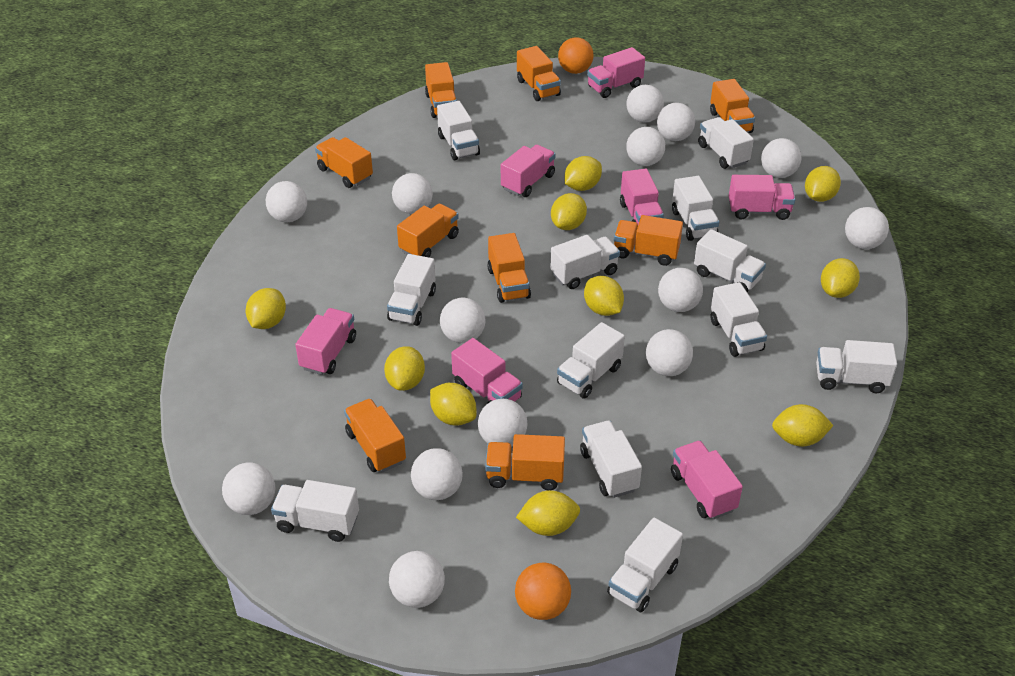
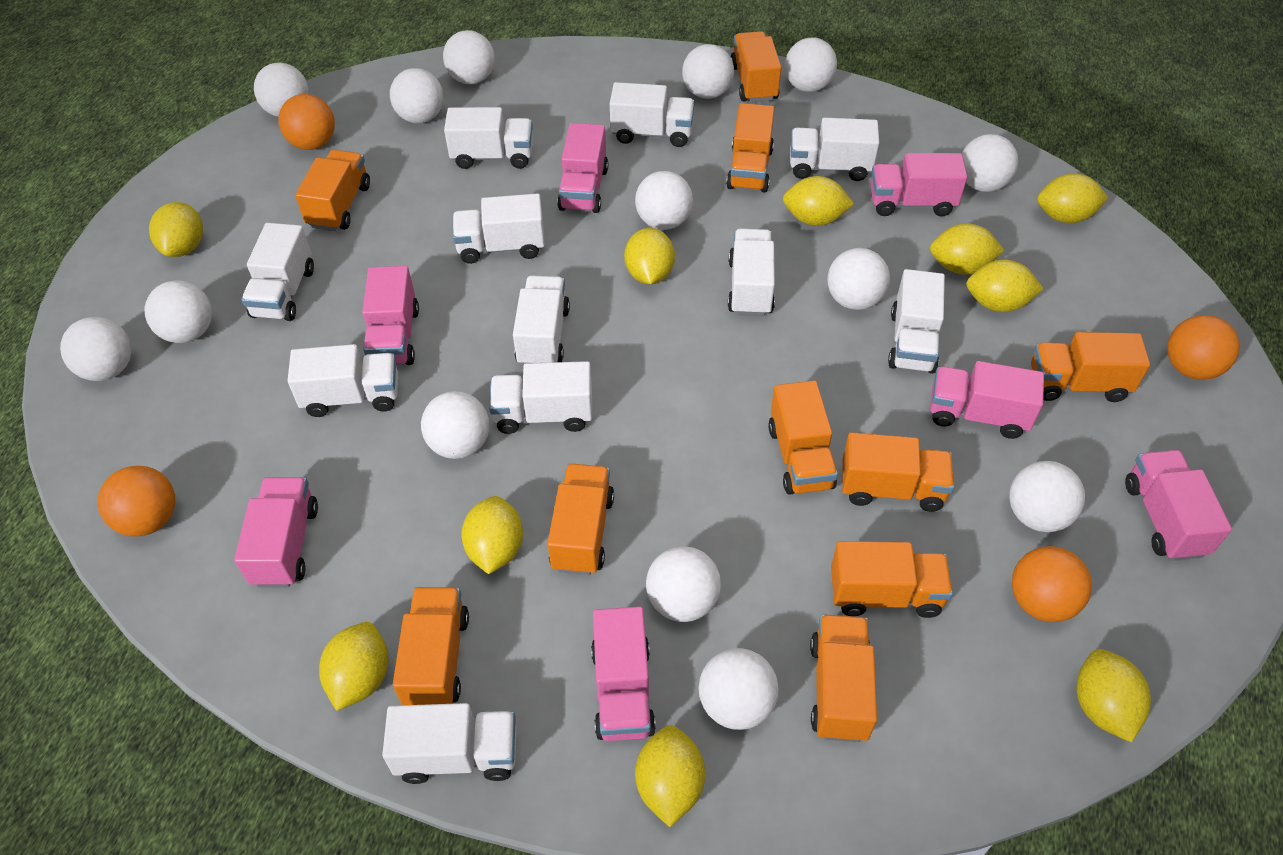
orange ball: [515,563,571,620] [558,37,594,74] = 2 -> [98,466,175,537] [279,94,335,150] [1012,546,1092,622] [1167,315,1240,380] = 4
orange truck: [315,137,373,188] [344,399,406,472] [397,204,459,257] [425,62,457,118] [485,434,565,490] [487,233,531,303] [517,46,561,101] [614,215,683,266] [710,79,755,133] = 9 -> [295,150,370,231] [393,587,469,705] [547,464,614,575] [726,103,775,192] [731,31,781,103] [768,381,838,495] [810,614,877,742] [831,541,953,618] [842,432,954,512] [1031,332,1150,402] = 10
white truck: [271,480,359,542] [387,254,436,326] [437,101,480,160] [550,235,620,289] [557,322,625,399] [580,421,642,498] [607,518,683,613] [672,176,719,241] [694,229,766,292] [698,117,754,169] [710,282,767,357] [816,340,897,393] = 12 -> [241,223,314,321] [287,344,398,417] [382,703,516,784] [444,107,533,169] [453,193,545,264] [489,361,592,434] [513,276,570,365] [610,82,695,147] [728,228,775,316] [790,118,879,181] [888,269,945,374] = 11

